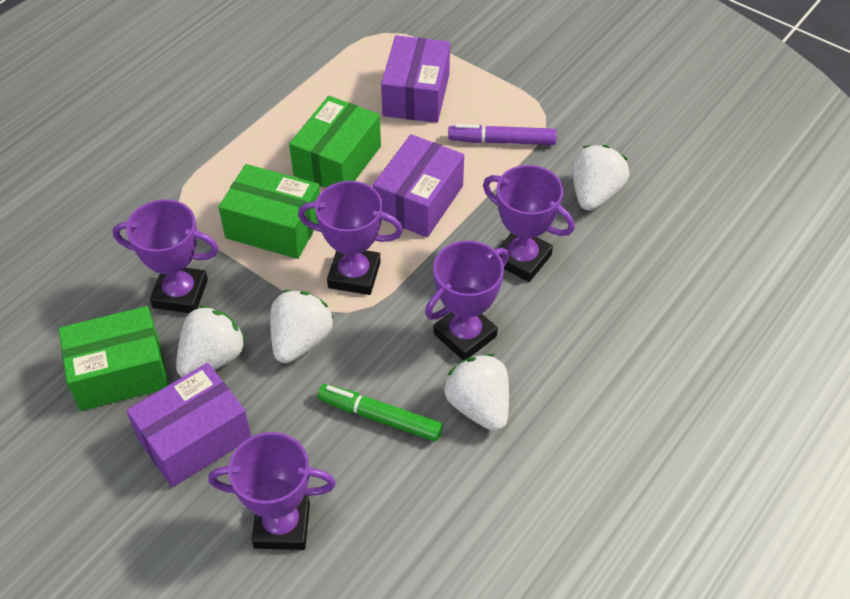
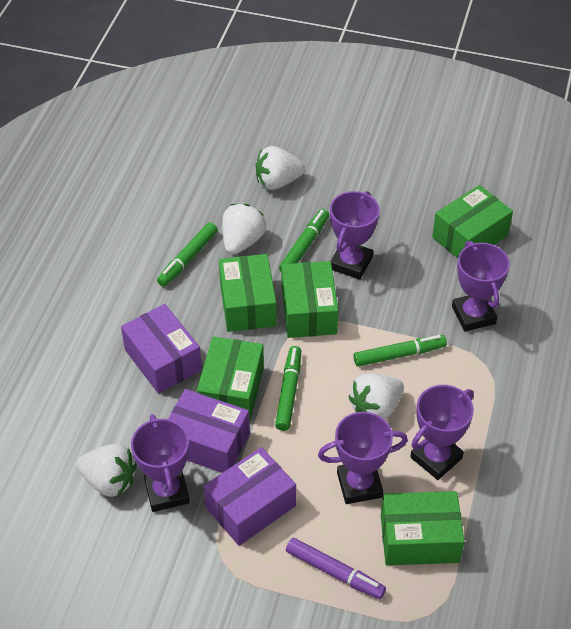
green box: [58,306,169,411] [219,164,320,259] [289,96,381,188] = 3 -> [197,336,264,422] [219,254,277,332] [282,261,338,338] [381,491,465,566] [432,185,513,258] = 5
green marker: [318,384,443,441] = 1 -> [157,222,218,287] [275,346,301,431] [279,209,329,272] [354,335,447,367] = 4

